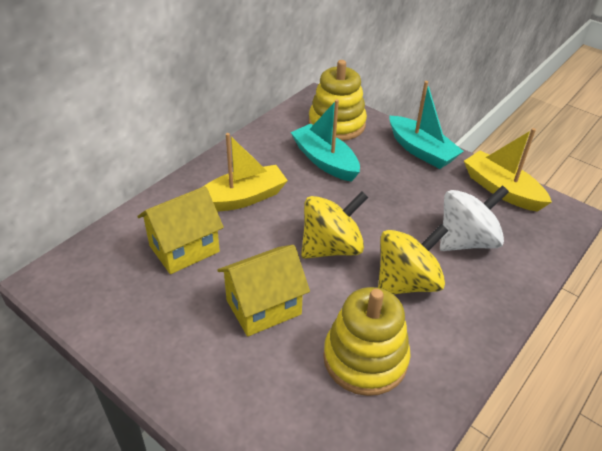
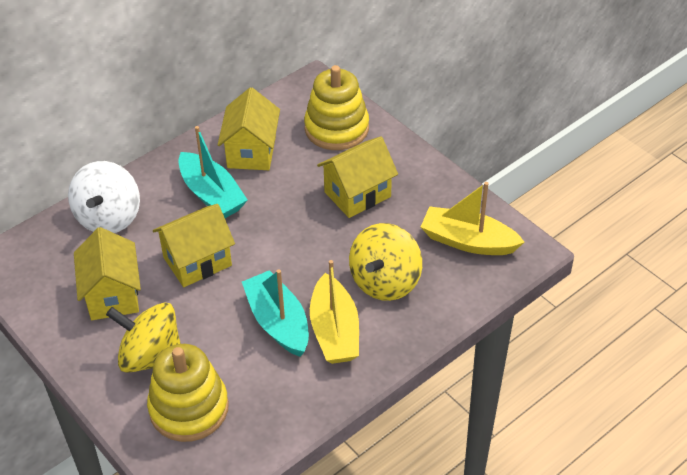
yellow house: [137,186,224,274] [217,245,310,336] = 2 -> [74,227,141,320] [153,204,235,287] [218,87,280,170] [317,136,398,218] = 4

